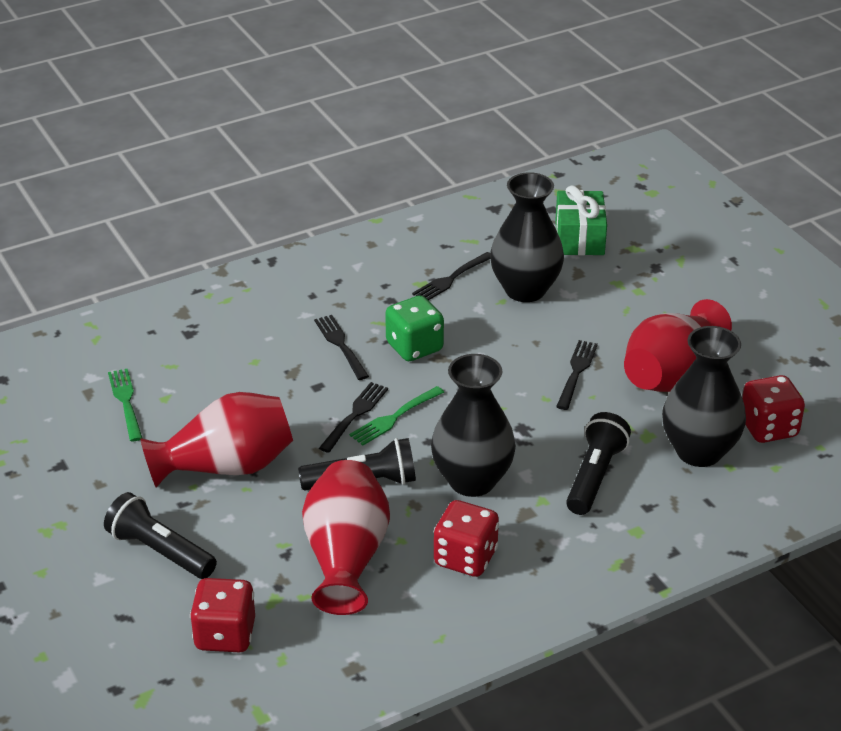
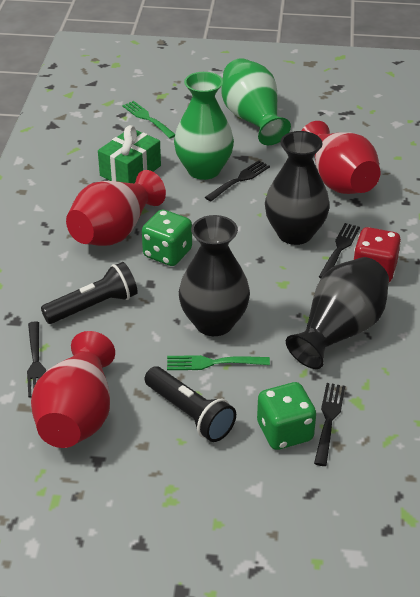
black flashlight: [104,492,217,579] [298,438,416,490] [566,412,631,515] = 3 -> [41,262,138,324] [145,367,236,442] = 2
green dice: [385,296,444,361] = 1 -> [142,210,192,266] [257,382,316,450] = 2
green vase: none = 0 -> [174,72,234,180] [221,58,291,145] = 2
red dice: [190,578,255,652] [434,500,499,577] [742,375,805,443] = 3 -> [354,227,401,282] = 1

